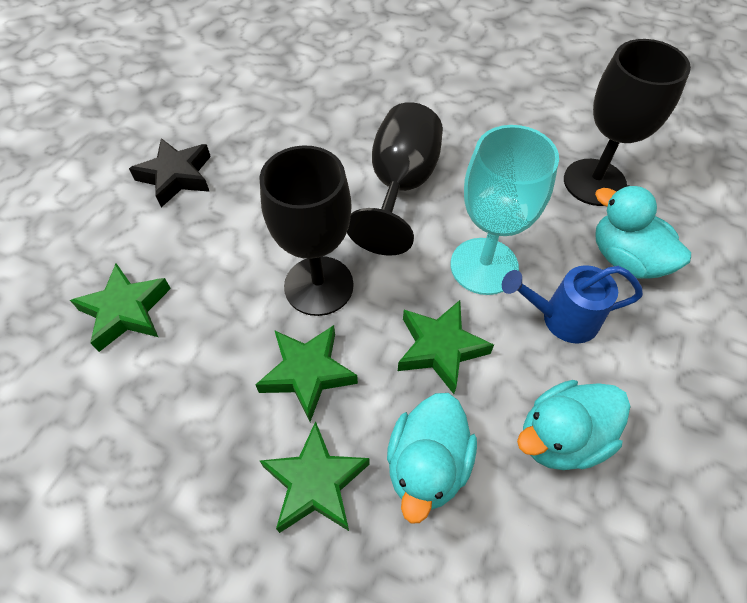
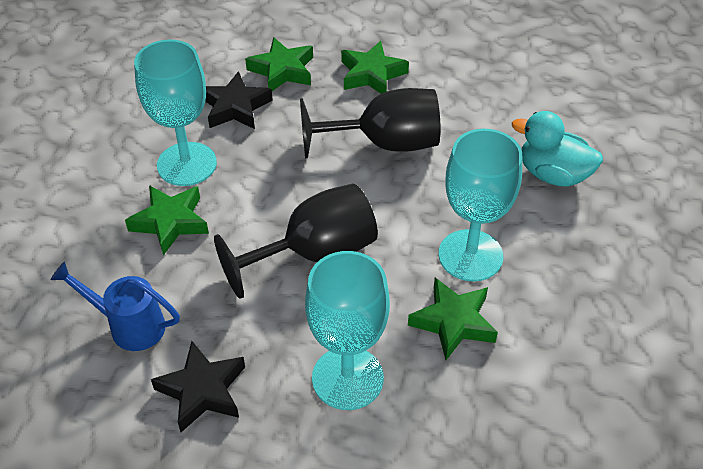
black goblet: [259,145,354,316] [347,102,443,256] [564,39,691,206] = 3 -> [214,183,378,299] [300,88,440,158] = 2
black star: [129,138,211,207] = 1 -> [151,341,245,432] [205,71,273,129] = 2
turquoise duck: [387,393,477,523] [517,380,631,470] [595,185,691,279] = 3 -> [512,111,603,187] = 1
turquoise goblet: [451,125,559,295] = 1 -> [134,40,217,186] [305,251,390,410] [439,129,522,282] = 3

